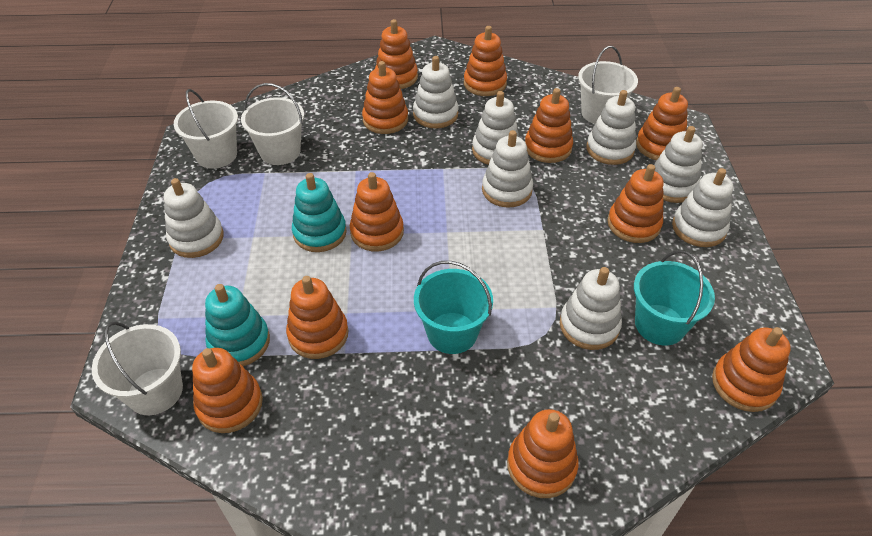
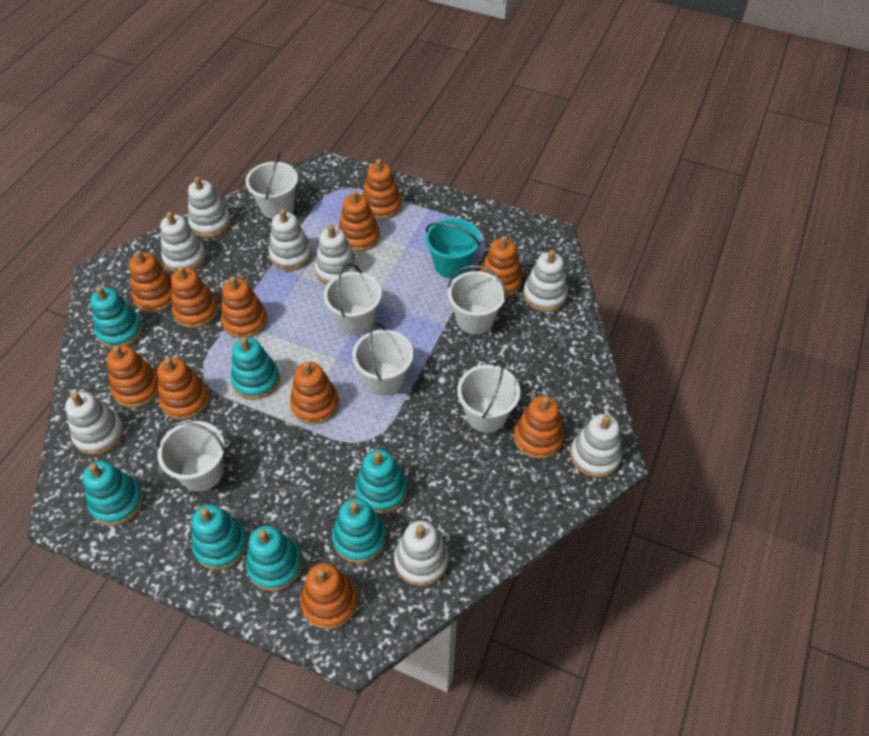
turquoise bucket: [414,261,493,354] [634,250,715,345] = 2 -> [425,218,480,279] = 1
turquoise stacking toy: [205,284,270,366] [292,173,347,252] = 2 -> [83,461,144,526] [90,286,143,348] [192,504,248,570] [231,337,280,400] [246,525,302,591] [332,498,386,563] [355,449,407,514] = 7
white bucket: [92,321,183,415] [174,89,238,169] [241,83,304,165] [578,46,638,124] = 4 -> [157,421,225,492] [246,153,298,219] [324,263,382,335] [352,323,413,396] [448,265,506,334] [457,360,520,433] = 6

